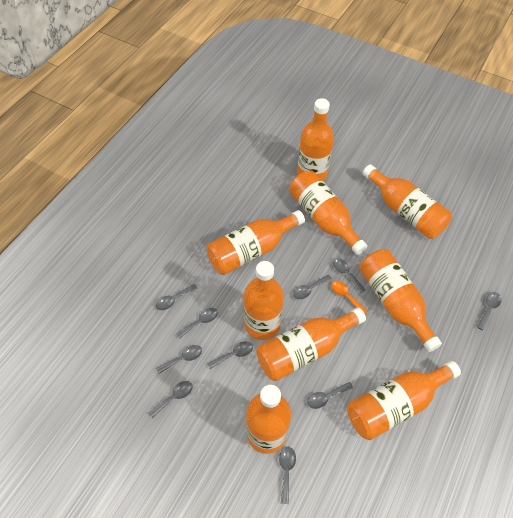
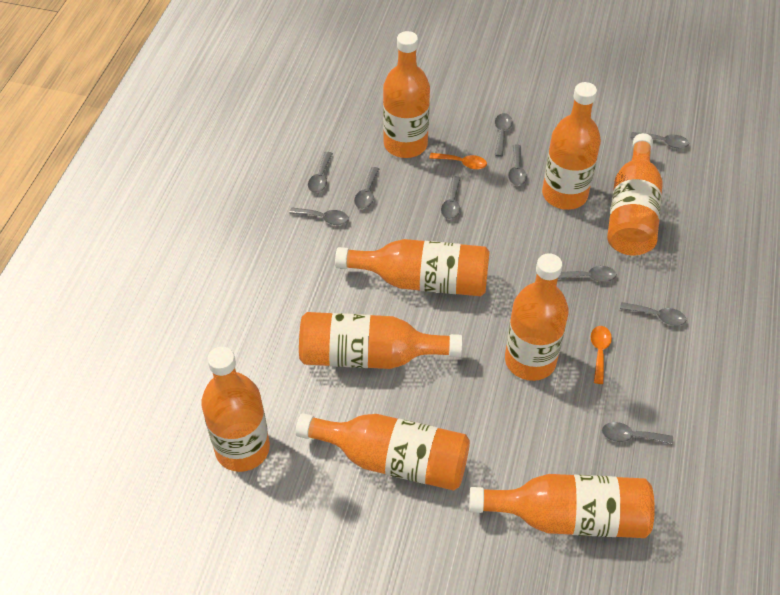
orange spoon: [331,281,368,314] = 1 -> [429,153,487,170] [591,326,612,384] = 2

